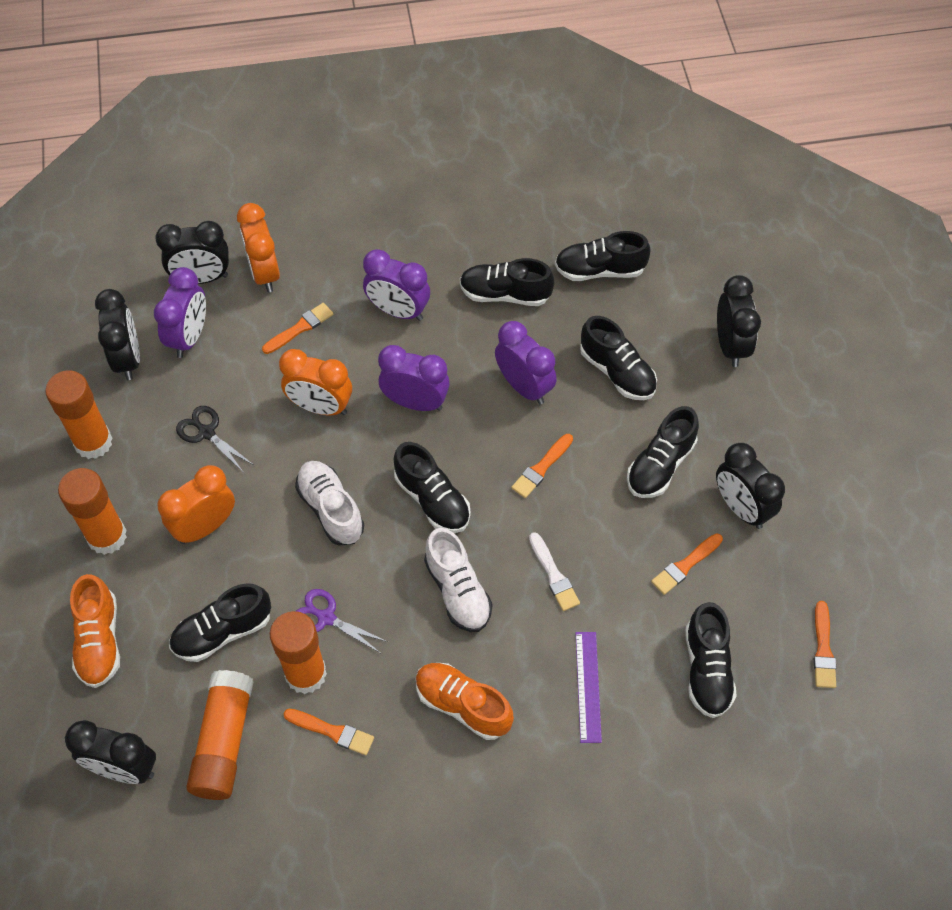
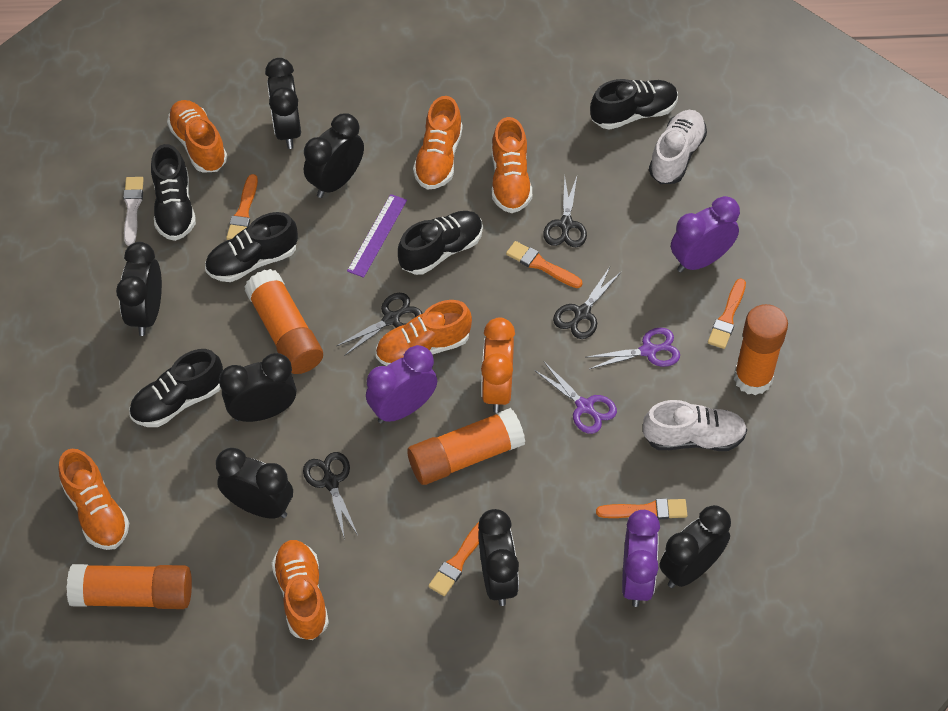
black clock: [65,720,156,784] [95,289,140,380] [155,221,229,284] [716,443,785,529] [717,275,761,367] = 5 -> [116,242,162,336] [216,448,293,519] [219,353,296,422] [265,58,301,149] [304,113,364,198] [478,509,519,606] [659,505,731,588] = 7
black scissors: [176,406,254,473] = 1 -> [303,452,358,540] [337,293,423,356] [543,177,587,247] [553,267,622,339] = 4
black shoe: [169,583,271,662] [394,442,471,533] [460,258,554,306] [555,231,651,281] [580,316,657,400] [627,406,699,498] [685,602,737,718] = 7 -> [129,349,223,427] [151,144,196,241] [205,212,298,282] [398,211,483,275] [590,79,678,130] = 5
orange clock: [157,465,235,544] [237,203,280,292] [279,349,352,415] = 3 -> [481,318,515,413] = 1
orange shoe: [70,574,120,688] [416,663,514,740] = 2 -> [58,449,129,550] [167,100,227,173] [272,540,329,640] [376,300,472,366] [413,96,463,190] [492,117,532,213] = 6
purple clock: [154,267,206,358] [363,249,430,321] [378,345,450,411] [495,321,557,404] = 4 -> [366,345,437,424] [622,510,660,607] [671,196,740,272] = 3
purple scissors: [296,589,388,653] = 1 -> [534,362,617,434] [587,328,680,369] = 2

